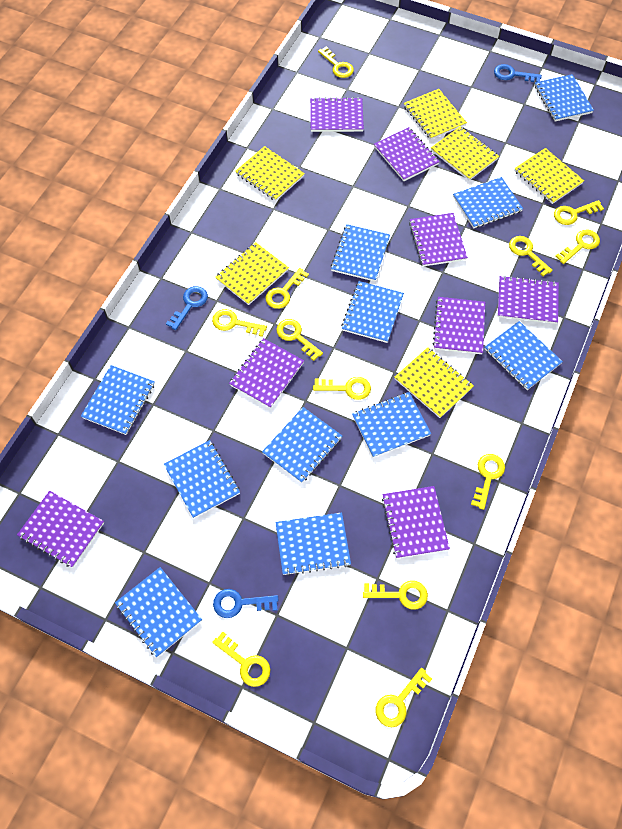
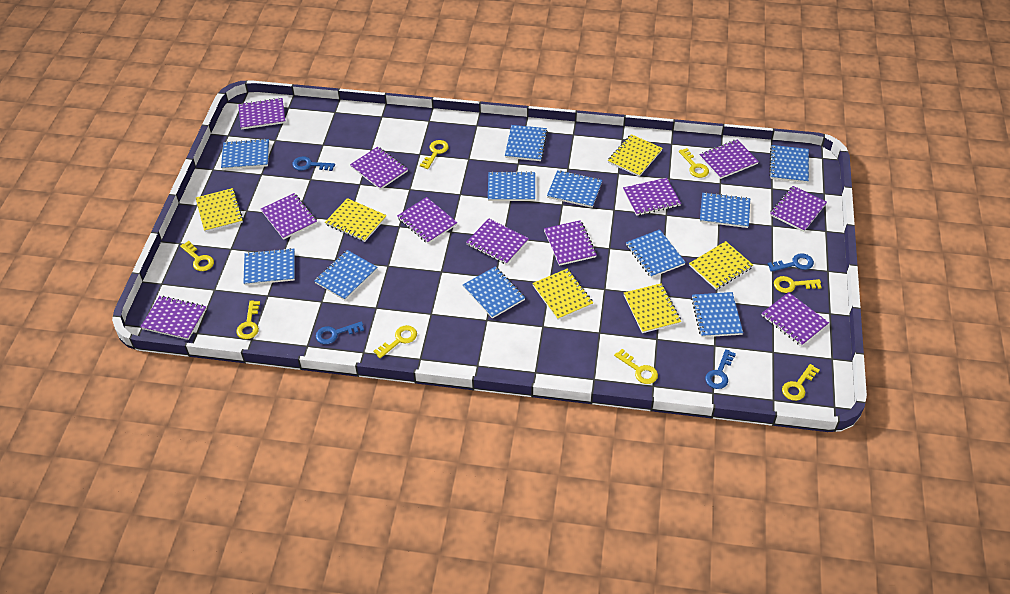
blue key: [166,286,208,330] [213,589,279,618] [494,64,542,82] = 3 -> [292,156,335,171] [316,321,364,344] [705,349,736,389] [768,253,814,272] = 4
purple notebook: [17,491,104,568] [229,338,304,408] [310,97,364,132] [374,127,440,181] [382,486,450,559] [409,213,468,266] [432,297,485,354] [497,276,559,324] = 8 -> [141,296,206,340] [238,98,286,129] [261,193,317,240] [350,147,408,190] [397,197,458,244] [466,218,529,265] [544,220,597,266] [623,178,681,216] [699,140,759,179] [761,292,829,346] [770,186,827,232] = 11
yellow key: [212,309,267,337] [212,631,270,687] [265,268,309,309] [276,319,323,361] [313,377,371,400] [318,46,354,78] [363,581,428,609] [376,668,432,727] [471,454,505,510] [509,236,553,276] [554,200,604,225] [555,230,600,264] = 12 -> [180,241,214,271] [236,301,260,339] [373,325,417,358] [420,140,449,169] [614,349,658,384] [679,148,709,178] [774,276,822,293] [782,364,819,401] = 8

